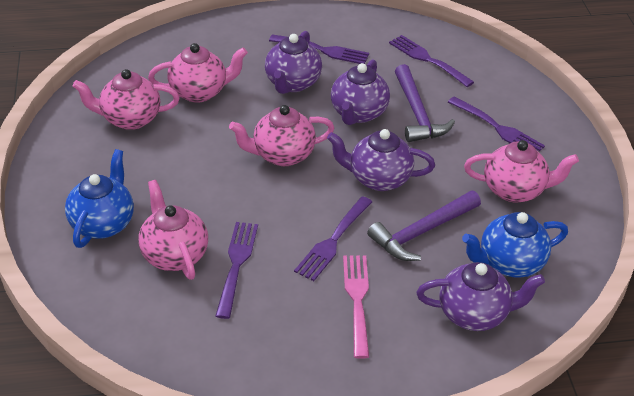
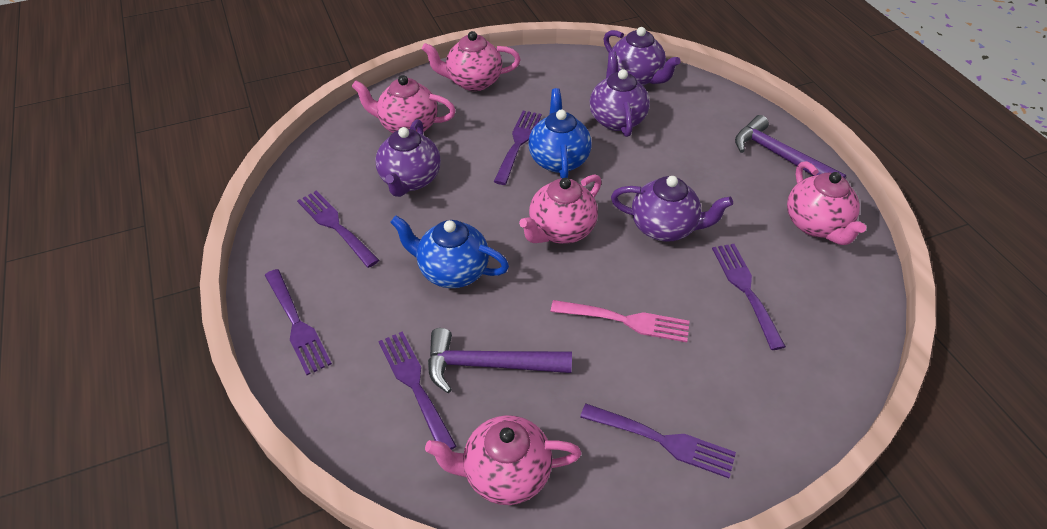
purple fork: [215,222,258,319] [269,34,369,64] [294,196,372,281] [389,35,474,87] [448,96,545,151] = 5 -> [265,269,332,375] [297,191,379,268] [378,332,456,450] [494,111,542,185] [580,404,736,478] [712,244,786,350] = 6

